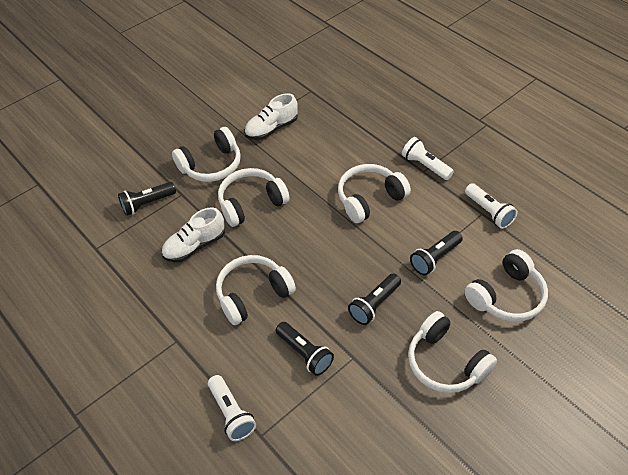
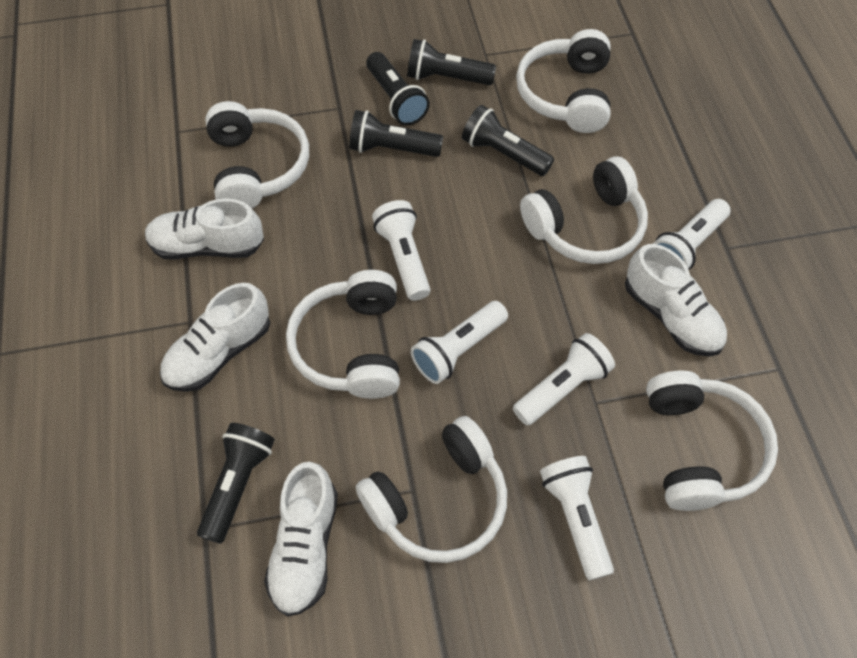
black flashlight: [118,182,176,216] [275,322,334,376] [348,273,401,325] [410,231,463,275] = 4 -> [197,423,275,544] [349,110,443,157] [366,52,430,125] [407,39,496,85] [462,105,554,176] = 5
white flashlight: [208,375,256,441] [402,137,454,180] [465,183,518,229] = 3 -> [372,200,430,301] [411,301,508,384] [513,333,615,426] [540,456,614,580] [653,199,730,270] = 5
white shoe: [161,207,225,262] [244,93,298,140] = 2 -> [145,199,264,260] [160,283,270,392] [264,462,338,616] [625,244,727,357] = 4

